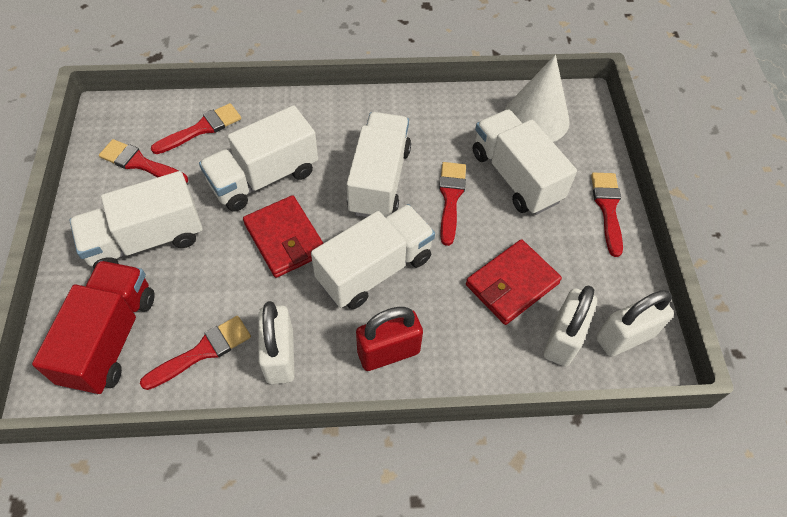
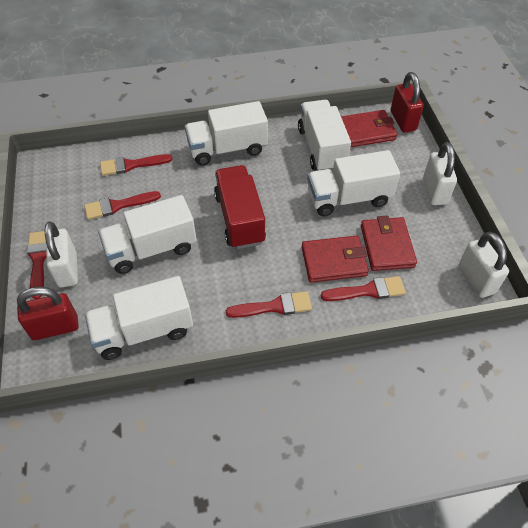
red padlock: [356,307,423,371] = 1 -> [17,287,79,340] [391,72,424,132] = 2
red wallet: [243,195,324,278] [466,239,562,325] = 2 -> [302,236,369,283] [341,110,397,148] [361,216,417,271] = 3
white cone: [505,55,570,142] = 1 -> none = 0

